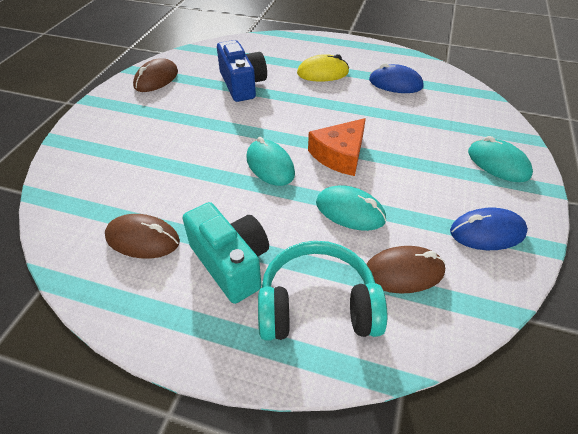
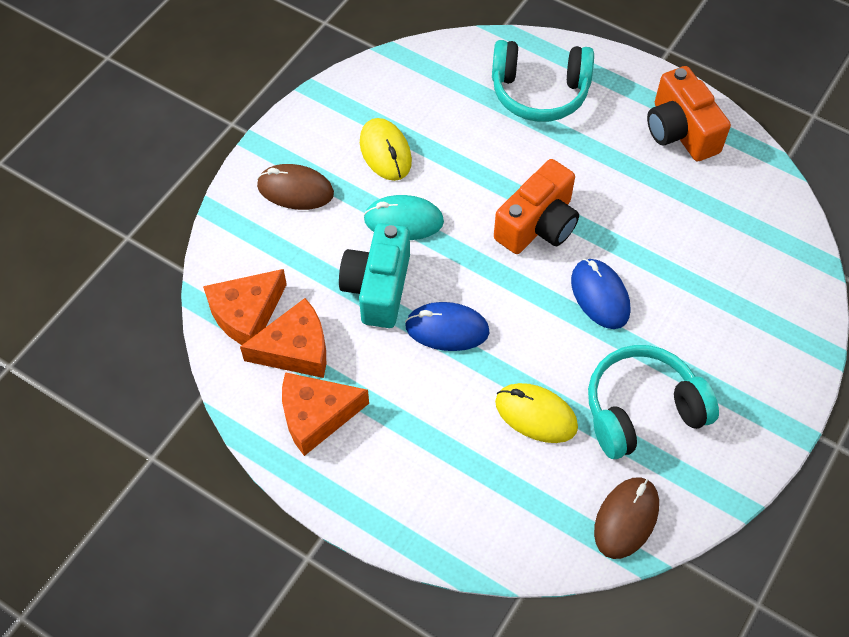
blue camera: [217,40,267,102] = 1 -> none = 0
brown mouse: [105,214,180,259] [133,58,178,92] [366,246,445,294] = 3 -> [257,164,334,210] [594,477,659,559] = 2
orange camera: none = 0 -> [494,159,579,254] [647,66,731,161] = 2
orange cheese: [308,118,366,176] = 1 -> [203,269,287,345] [240,298,326,378] [282,372,369,456] = 3
turquoise headphones: [258,241,387,341] = 1 -> [492,40,594,122] [588,345,719,459] = 2
turquoise mouse: [246,137,295,186] [316,185,386,231] [468,136,533,182] = 3 -> [363,195,444,240] = 1
yellow mouse: [297,54,349,82] = 1 -> [360,118,412,181] [495,383,578,443] = 2

